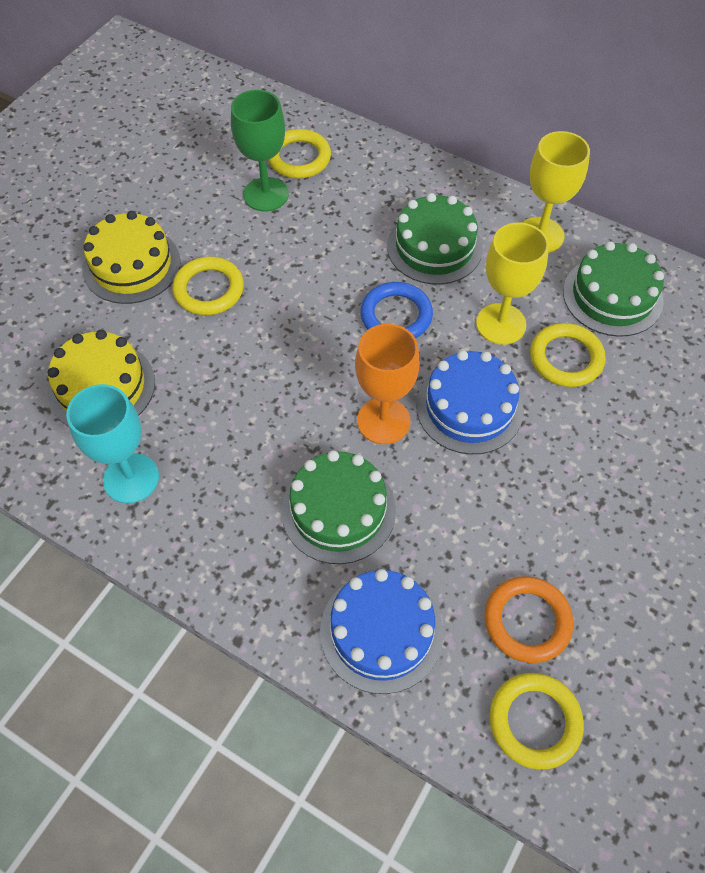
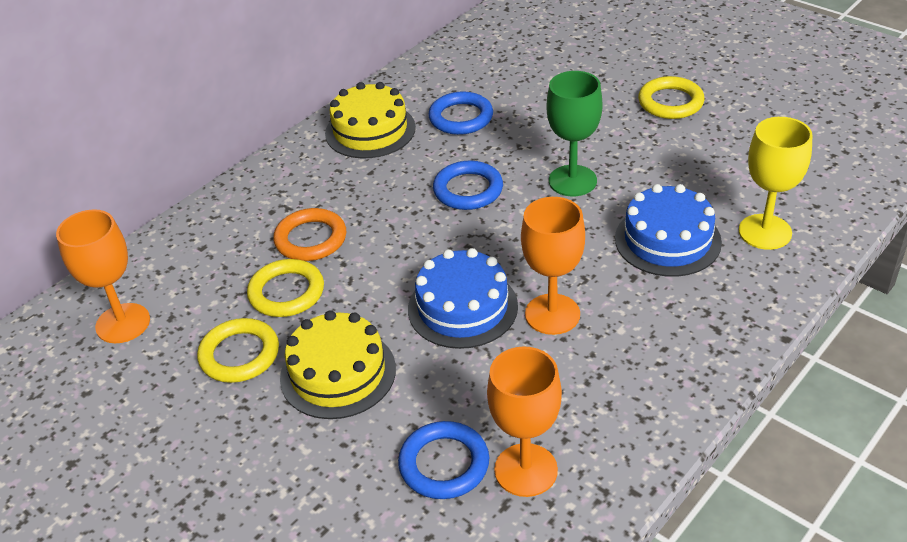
blue ring: [360,282,433,338] = 1 -> [398,421,489,499] [428,92,493,135] [433,161,503,210] = 3
green cake: [281,450,396,564] [387,193,483,285] [563,241,664,337] = 3 -> none = 0
orange goblet: [355,324,420,444] = 1 -> [56,209,150,343] [487,347,562,497] [521,197,585,335] = 3
turquoise goblet: [66,384,159,504] = 1 -> none = 0
yellow goblet: [476,222,549,345] [522,131,590,253] = 2 -> [739,117,813,250] = 1
yellow ring: [172,257,244,315] [268,129,331,179] [489,673,584,770] [530,323,606,387] = 4 -> [197,318,279,383] [247,259,324,317] [638,76,704,119] = 3

